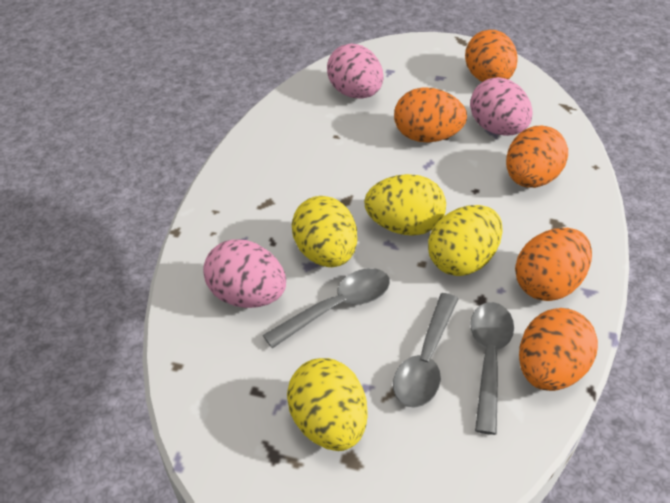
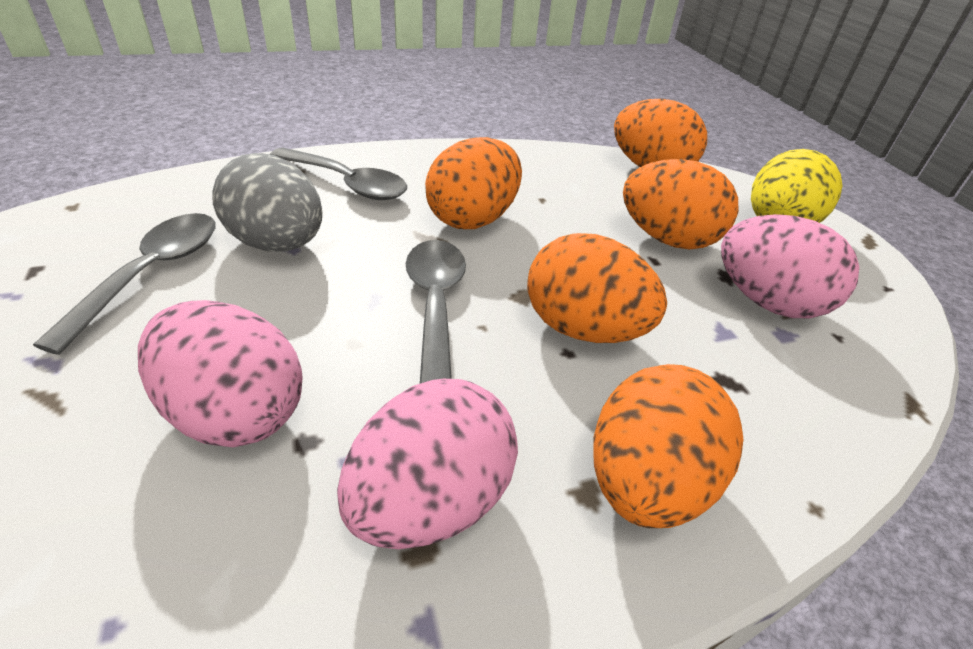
grey egg: none = 0 -> [212,153,322,251] = 1
yellow egg: [287,358,368,451] [292,196,357,267] [364,174,446,236] [428,205,503,276] = 4 -> [751,149,843,223] = 1

